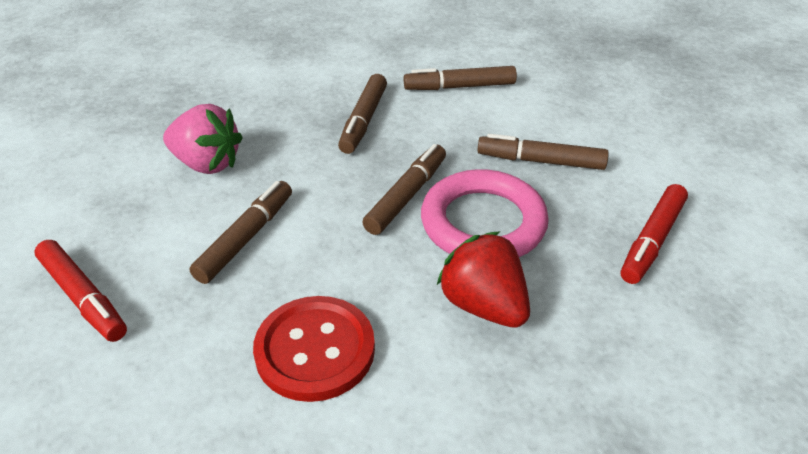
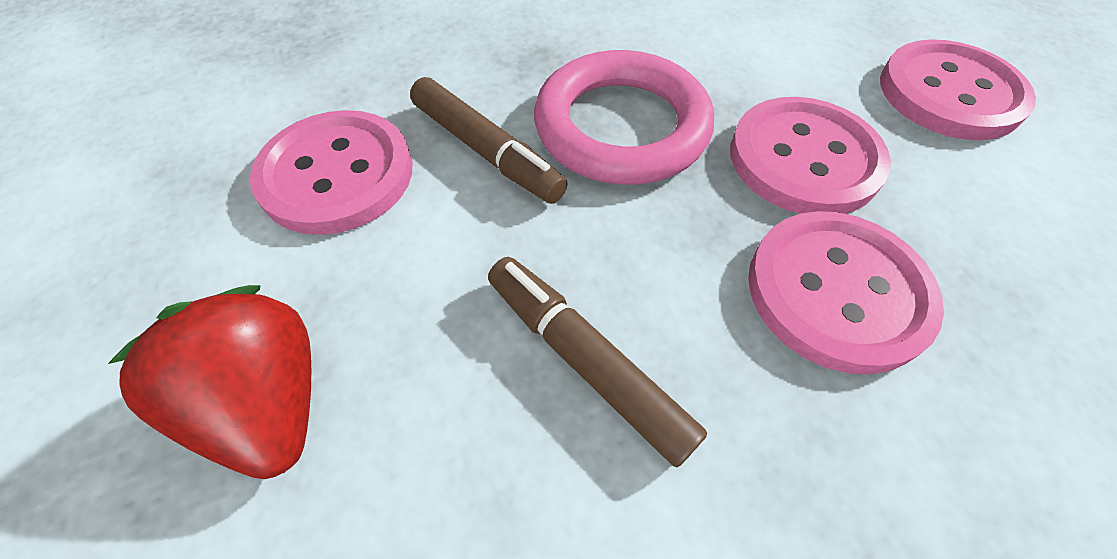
brown marker: [189,181,292,284] [338,74,387,154] [362,144,446,235] [404,66,517,90] [477,134,609,170] = 5 -> [410,77,568,204] [488,257,707,468] = 2
pink button: none = 0 -> [250,110,412,235] [730,97,891,214] [748,211,944,375] [880,39,1036,140] = 4
pink strawberry: [163,104,243,174] = 1 -> none = 0
red button: [253,296,375,402] = 1 -> none = 0
red marker: [34,240,127,342] [621,184,688,284] = 2 -> none = 0

